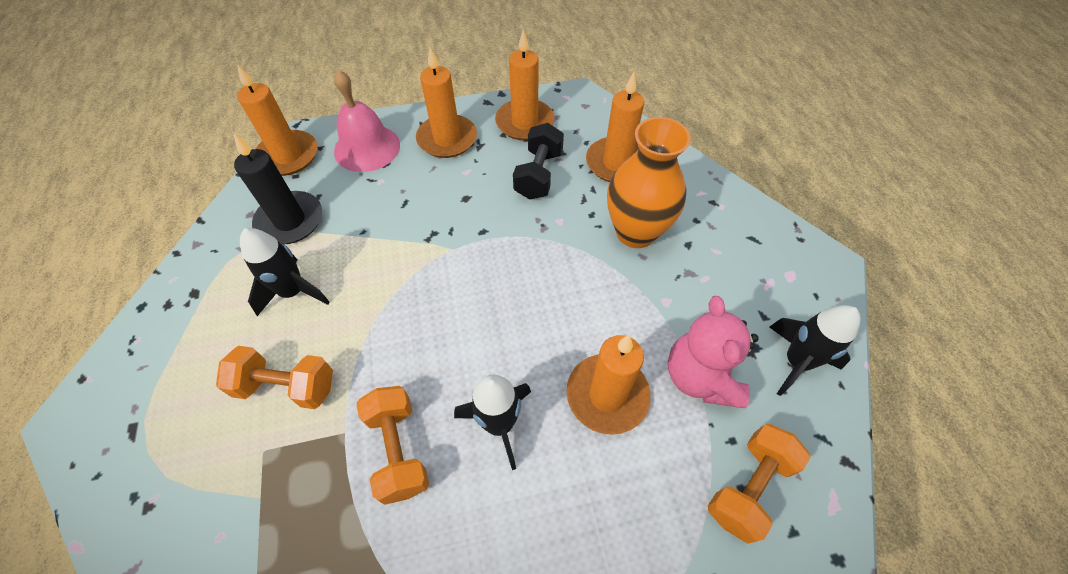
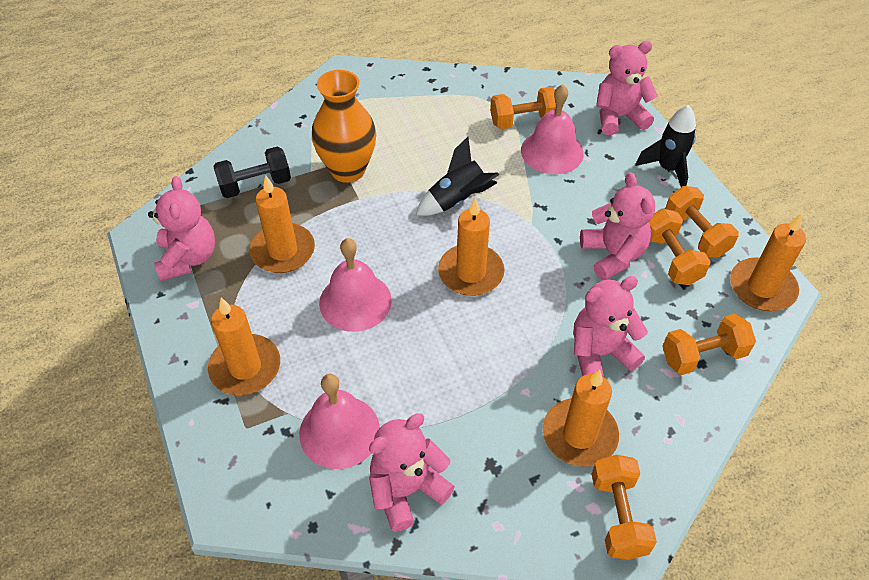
black candle: [234,134,322,244] = 1 -> none = 0
black rocket: [240,228,330,316] [454,375,531,470] [770,305,861,396] = 3 -> [416,137,499,216] [635,105,696,187] = 2
orange dumbbell: [216,346,333,409] [356,386,429,505] [708,424,811,544] = 3 -> [490,87,556,129] [592,455,657,560] [649,209,711,285] [662,314,756,375] [665,186,739,258] = 5
pink bell: [334,70,400,172] = 1 -> [299,374,380,469] [319,238,392,332] [521,84,584,174] = 3
pink teddy bear: [668,296,759,408] = 1 -> [148,176,215,281] [369,413,455,532] [574,276,648,377] [580,172,655,280] [596,41,658,135] = 5

